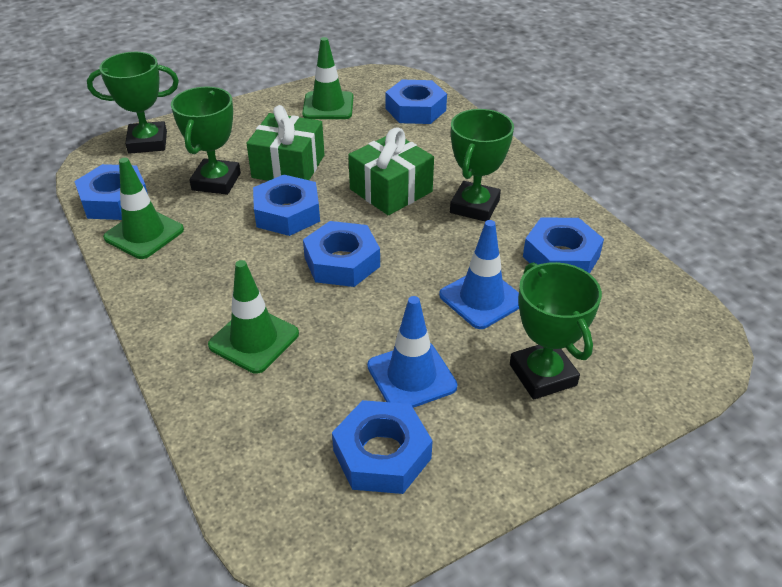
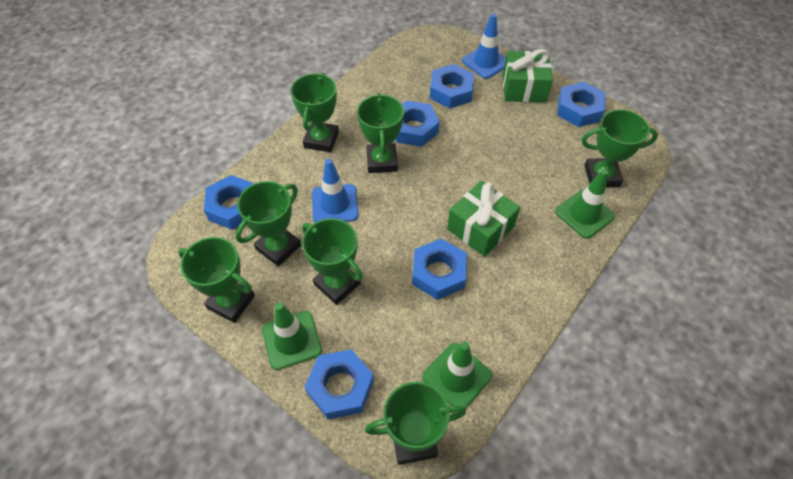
green trophy: [87,52,179,154] [171,86,241,195] [450,109,514,222] [510,262,602,400] = 4 -> [178,237,255,323] [235,181,301,267] [291,73,339,152] [302,218,363,305] [357,93,404,173] [365,382,466,465] [581,109,658,188] = 7

